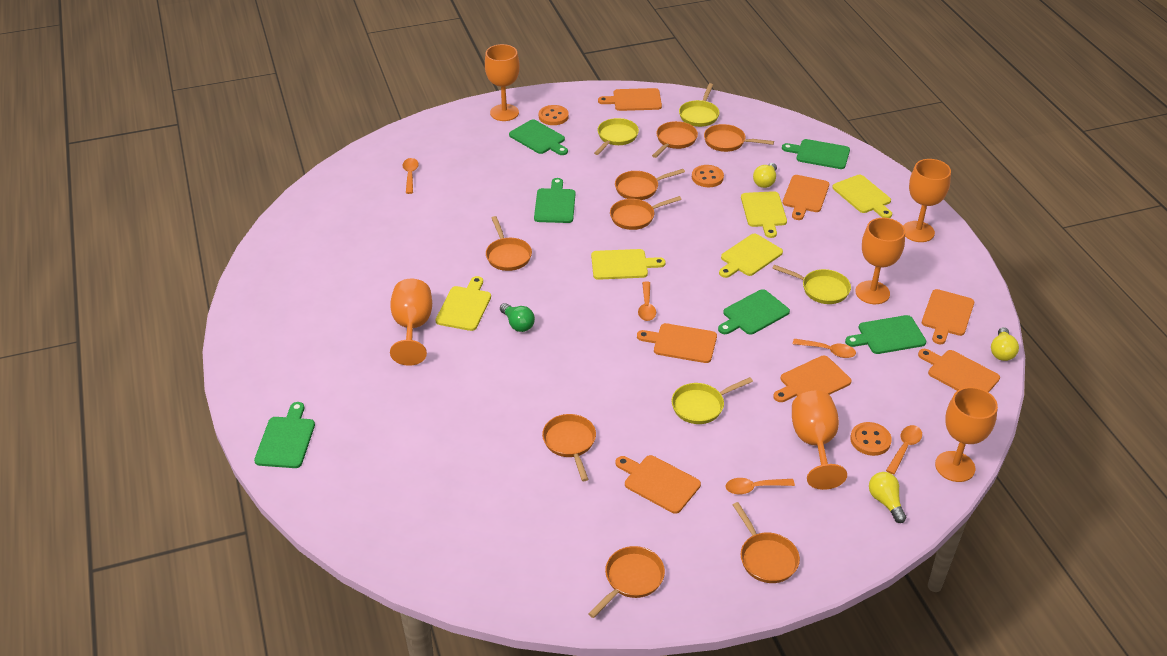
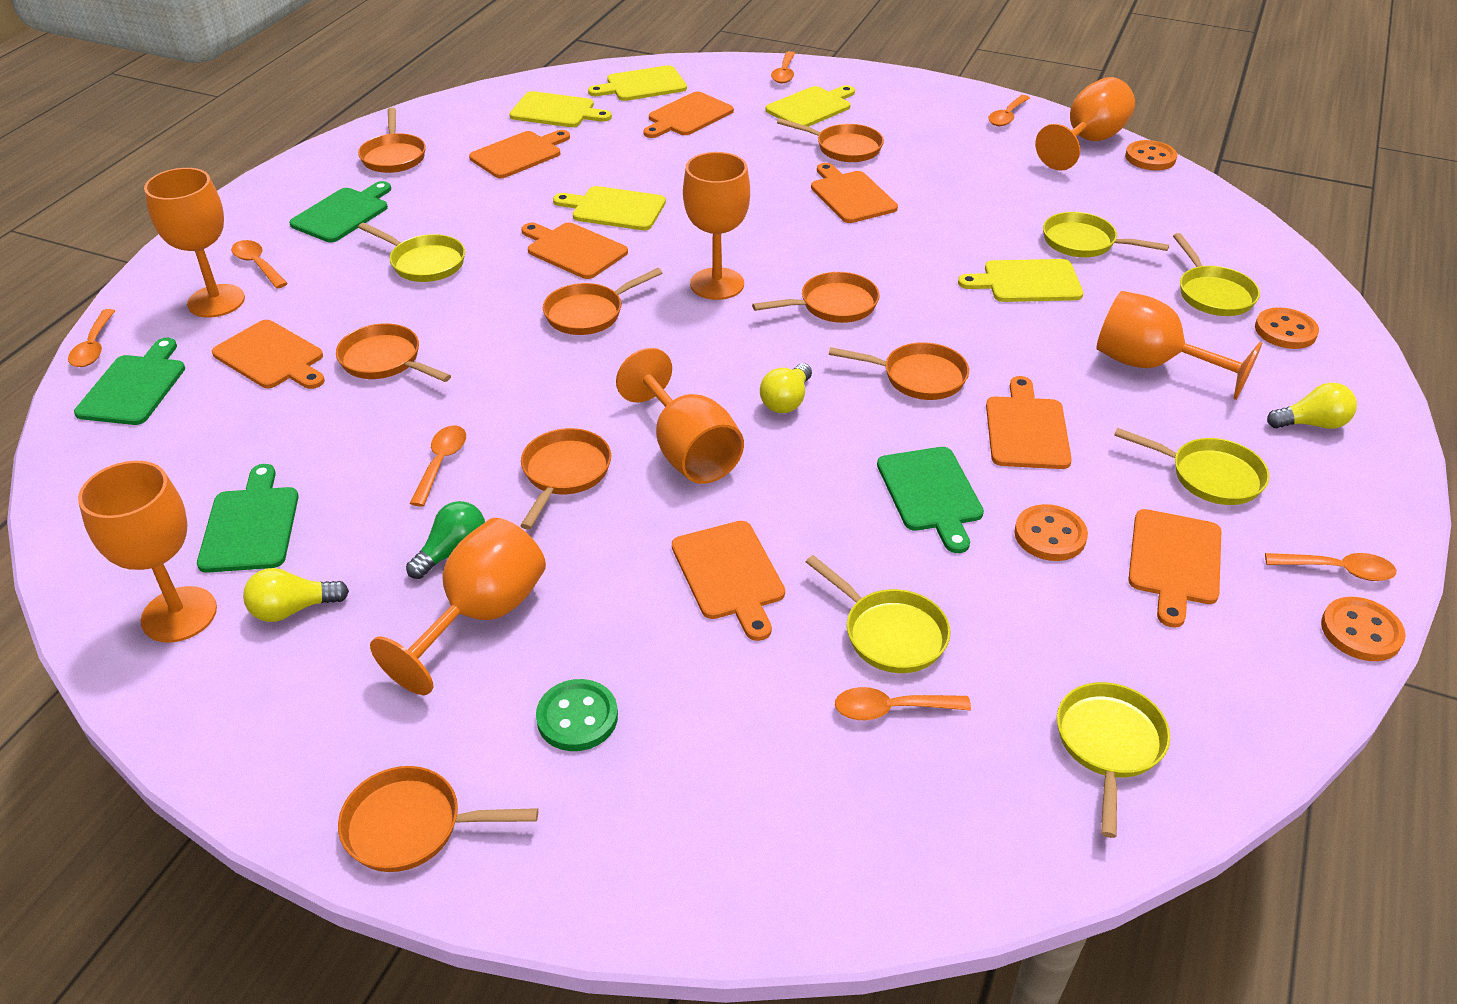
green button: none = 0 -> [536,679,618,751] = 1
green cutting board: [254,402,315,468] [509,120,568,155] [534,178,575,223] [718,289,790,335] [782,139,850,169] [845,315,926,354] = 6 -> [74,338,185,425] [197,464,299,573] [289,181,391,242] [877,447,984,553] = 4
orange button: [539,105,569,125] [692,165,724,187] [850,422,892,456] = 3 -> [1014,504,1088,561] [1125,140,1177,170] [1255,307,1319,349] [1321,597,1406,661] = 4
orange cutting board: [598,88,662,111] [616,455,701,514] [637,323,717,363] [773,356,851,402] [783,175,829,220] [918,349,1000,392] [922,289,974,344] = 7 -> [212,320,325,389] [469,130,570,178] [521,222,628,279] [643,92,734,138] [672,521,785,641] [811,163,898,223] [986,376,1072,469] [1128,509,1221,628] = 8
orange goblet: [390,279,432,366] [485,44,520,121] [792,391,847,490] [855,218,905,304] [903,159,951,242] [935,387,998,482] = 6 -> [78,461,217,643] [144,168,245,318] [370,518,546,695] [616,348,744,484] [683,152,750,300] [1035,77,1135,171] [1097,291,1262,400] = 7
orange spoon: [403,158,419,194] [638,281,656,321] [726,478,795,495] [793,339,856,358] [886,425,922,474] = 5 -> [68,309,115,367] [231,240,288,289] [409,426,466,506] [771,51,795,84] [835,687,971,720] [988,95,1030,126] [1265,553,1396,581] = 7
yellow pan: [594,118,639,155] [672,377,753,424] [679,83,719,127] [772,265,851,304] = 4 -> [358,223,465,282] [806,555,950,673] [1043,212,1169,257] [1057,682,1170,838] [1114,428,1270,505] [1173,233,1260,316] = 6

